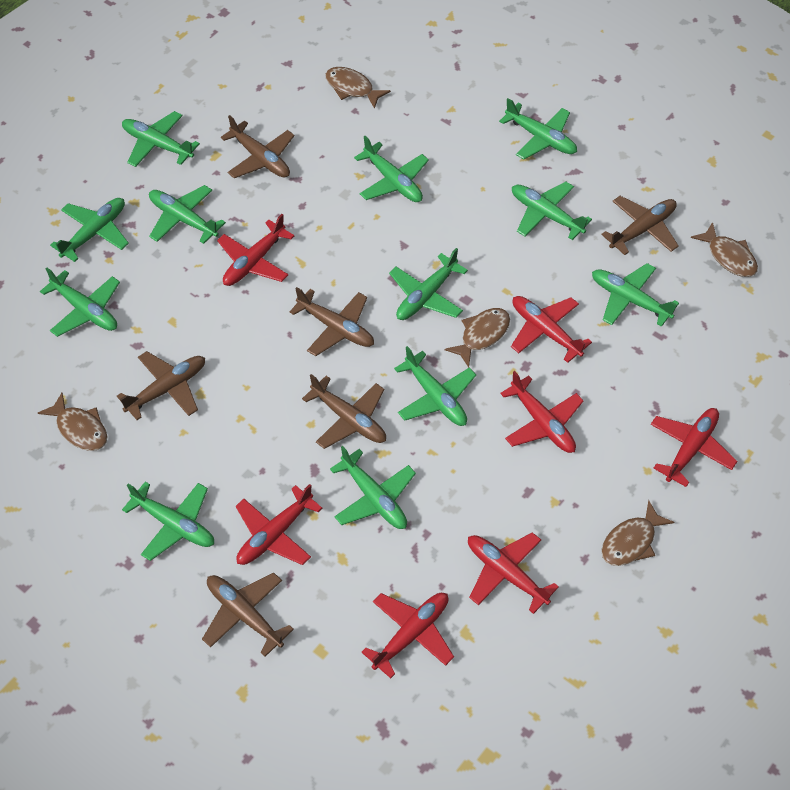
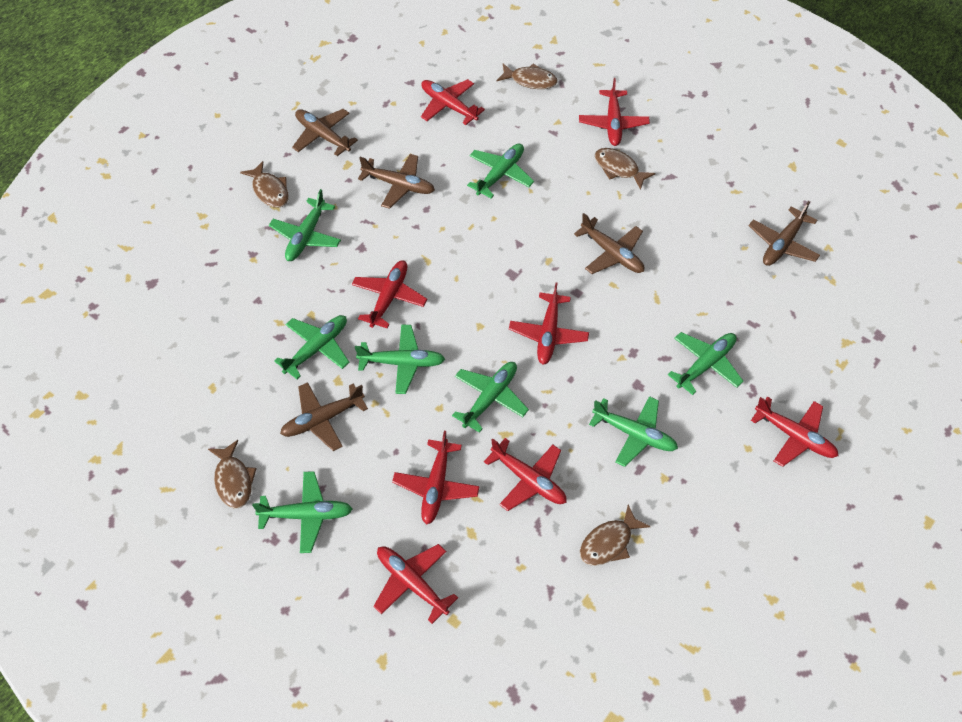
brown plane: [117,351,205,420] [202,572,294,657] [221,115,294,178] [289,287,374,356] [302,374,386,449] [601,196,679,255] = 6 -> [280,382,368,451] [292,109,358,156] [358,154,435,209] [574,213,644,274] [749,201,820,266] = 5
green plane: [40,268,120,337] [50,198,129,262] [122,111,200,167] [122,482,214,561] [149,185,226,244] [330,446,416,529] [354,136,429,202] [389,248,468,320] [394,346,476,426] [499,98,577,160] [512,182,592,240] [592,263,679,327] = 12 -> [252,471,352,553] [269,189,341,261] [274,315,350,379] [355,325,445,394] [452,362,529,433] [467,144,534,198] [589,396,678,467] [668,332,744,395] = 8
red plane: [217,214,295,286] [236,484,322,565] [362,593,454,678] [468,532,559,614] [500,371,583,453] [511,296,592,363] [650,408,737,487] = 7 -> [352,260,427,328] [373,544,458,624] [392,431,480,525] [421,79,485,125] [484,438,567,511] [509,283,589,365] [579,78,650,146] [751,397,838,467] = 8

